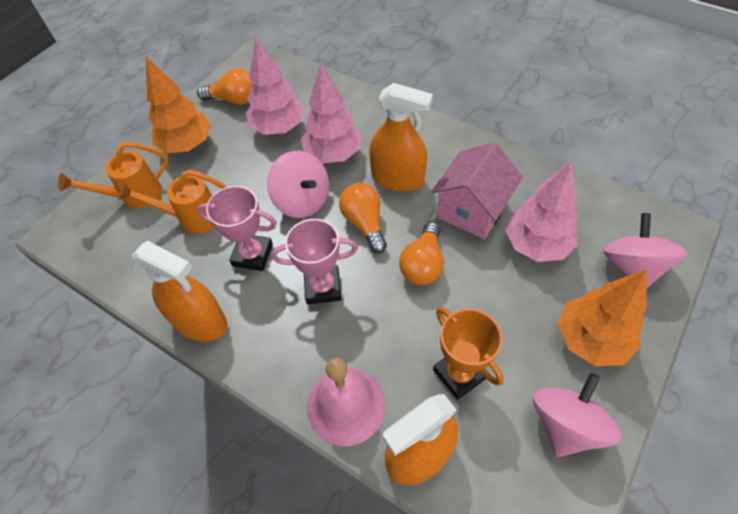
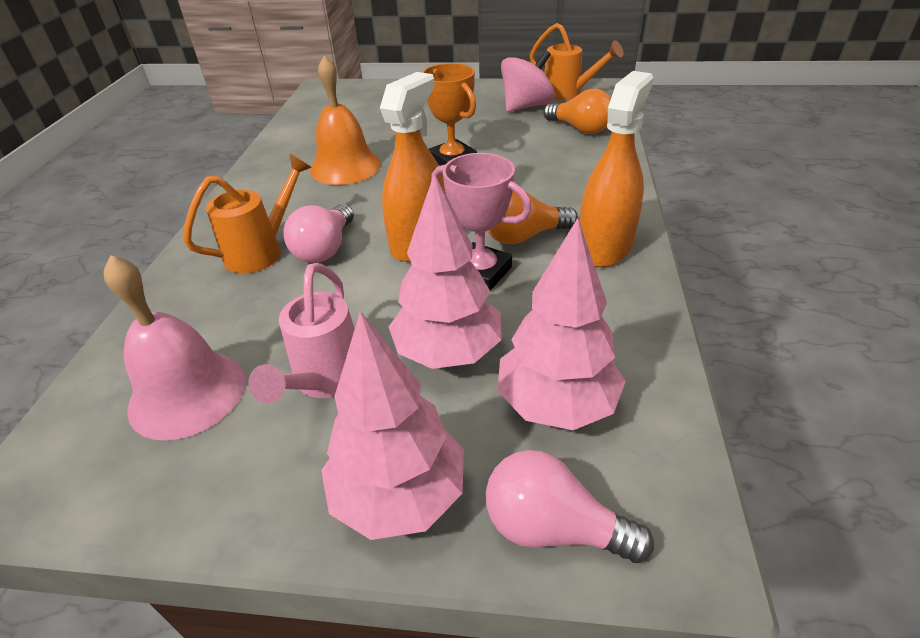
orange bell: none = 0 -> [310,55,381,185] = 1
orange light bulb: [197,68,253,105] [339,183,387,253] [399,222,444,285] = 3 -> [487,191,578,244] [543,89,611,134] = 2
orange spray bottle: [132,241,227,342] [369,83,433,191] [383,394,458,485] = 3 -> [380,72,446,262] [579,71,653,267] = 2
orange tree: [146,57,211,153] [558,270,647,366] = 2 -> none = 0
pink house: [431,142,523,239] = 1 -> none = 0
pink light bulb: none = 0 -> [283,204,354,263] [486,450,654,563] = 2
pink spinning top: [267,151,329,218] [533,373,621,457] [603,213,687,288] = 3 -> [501,50,555,112] = 1
pink trophy: [197,186,277,271] [271,219,358,304] = 2 -> [431,153,532,291] = 1
pink watering can: none = 0 -> [248,263,355,403] = 1

